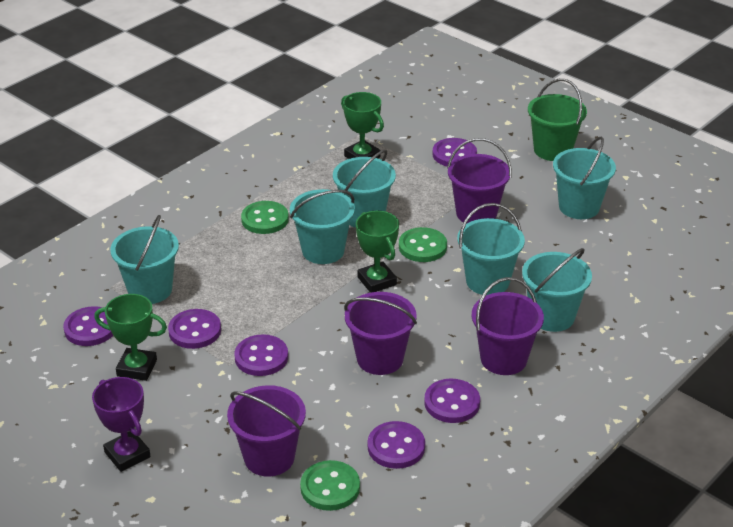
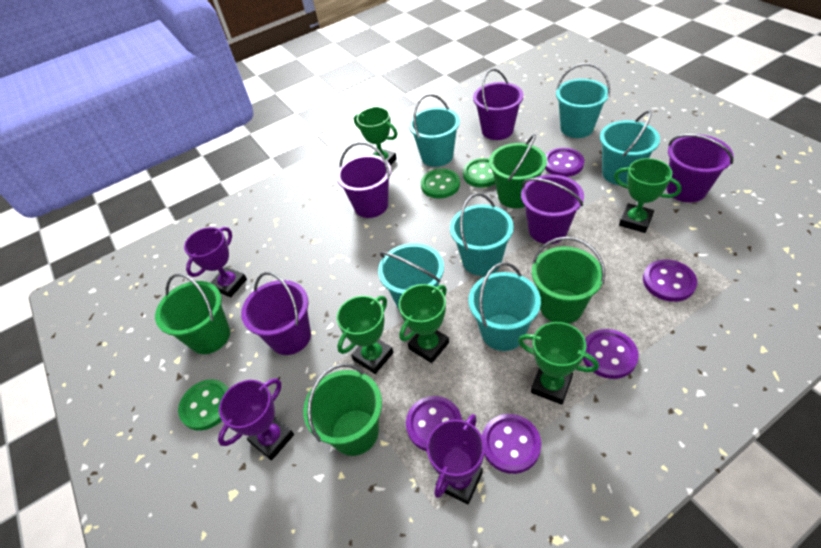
green bucket: [528,79,587,161] = 1 -> [155,273,230,354] [303,364,382,456] [489,134,547,208] [532,236,605,324] = 4
green trophy: [94,294,167,381] [341,92,384,159] [356,211,399,293] = 3 -> [337,296,393,374] [354,107,397,165] [399,284,449,363] [518,322,599,405] [614,158,682,233] = 5
purple bucket: [227,385,306,477] [344,292,417,375] [447,138,512,224] [471,277,544,375] = 4 -> [241,272,311,355] [336,142,391,218] [473,68,524,140] [521,174,584,244] [667,134,734,203] = 5
purple button: [63,306,113,346] [168,309,221,349] [234,334,288,376] [368,421,425,469] [424,379,480,423] [432,138,477,166] = 6 -> [406,396,462,451] [482,414,541,474] [545,148,584,177] [583,329,639,379] [643,260,697,302] = 5
purple trophy: [92,377,150,472] = 1 -> [184,227,247,298] [218,378,294,460] [427,414,485,505] = 3

